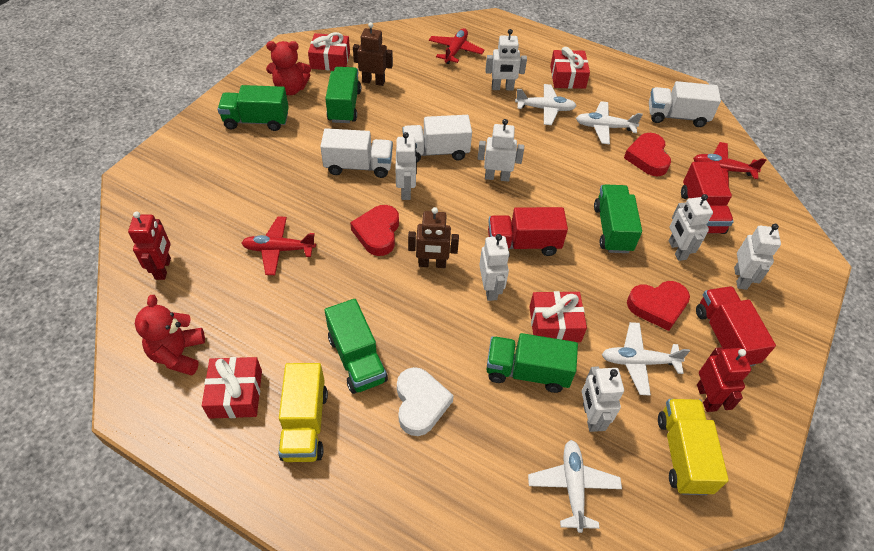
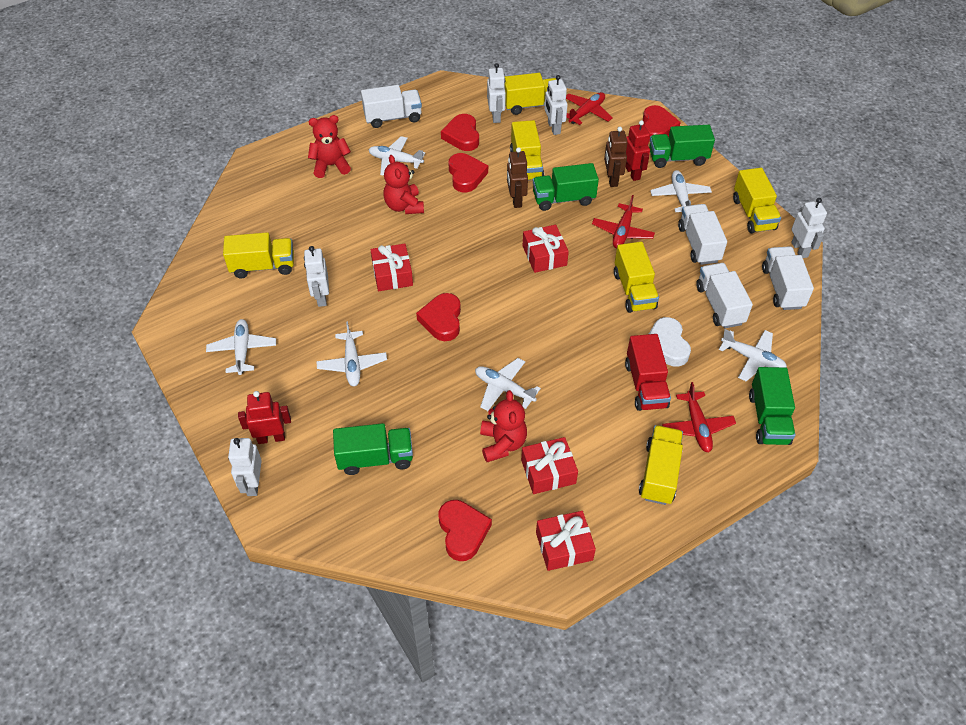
green truck: [217,85,289,131] [325,67,361,123] [325,299,388,394] [487,333,578,393] [594,184,642,253] = 5 -> [333,423,413,475] [533,163,599,211] [649,125,715,168] [749,367,795,445] = 4
red heart: [350,205,399,256] [624,133,671,176] [627,281,690,331] = 3 -> [416,293,461,341] [439,500,492,561] [441,114,479,151] [449,153,488,192] [643,105,681,141] = 5
red teddy bear: [135,295,205,376] [266,41,311,95] = 2 -> [308,115,351,178] [383,155,424,214] [480,390,527,462] = 3
red truck: [488,207,568,256] [681,162,734,234] [696,286,776,366] = 3 -> [625,334,671,411] = 1
white plane: [515,84,577,125] [528,440,622,533] [576,101,643,144] [602,322,690,395] = 4 -> [206,319,276,375] [316,321,387,386] [369,136,425,176] [475,358,541,411] [650,170,712,212] [719,329,787,381] = 6
white robot: [396,132,417,200] [478,119,524,182] [479,234,510,301] [485,29,527,90] [582,366,624,432] [669,194,713,261] [734,224,781,290] = 7 -> [228,438,262,496] [304,246,329,307] [487,63,506,123] [545,75,568,135] [791,198,827,258] = 5
white truck: [320,128,393,178] [403,115,472,162] [649,81,721,127] = 3 -> [361,85,422,128] [678,204,727,265] [696,263,753,328] [762,246,814,310] = 4
yellow truck: [278,363,328,462] [658,399,729,495] = 2 -> [223,232,294,279] [505,73,557,115] [510,120,544,180] [614,242,659,313] [639,425,683,505] [733,168,781,233] = 6

